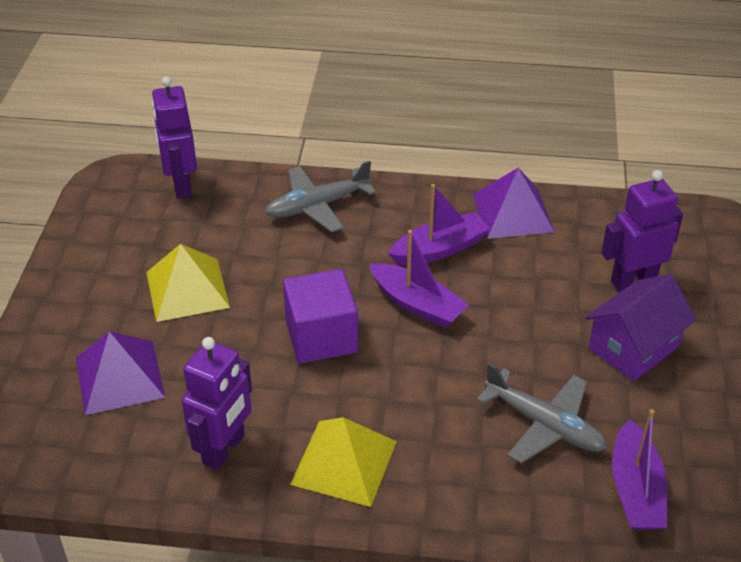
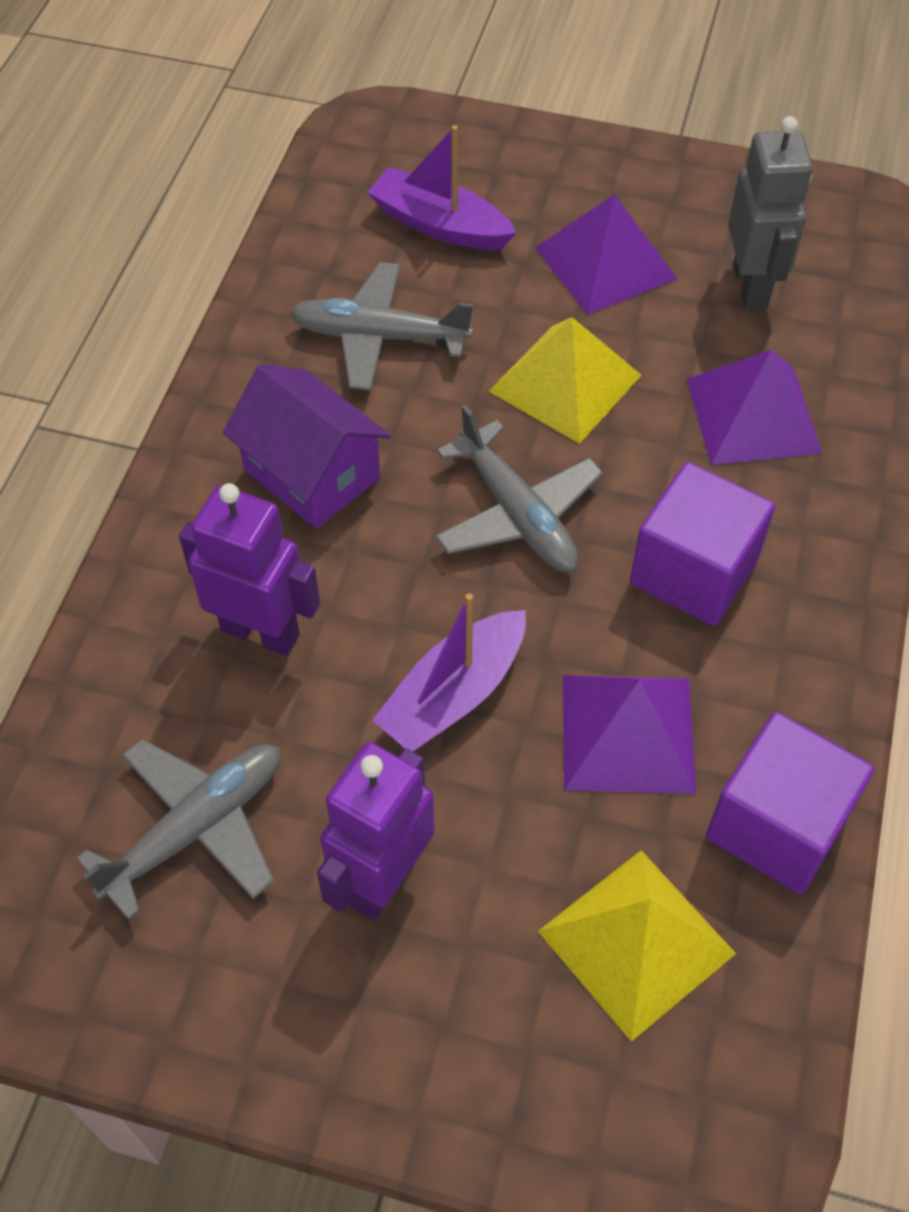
grey plane: [265,161,376,232] [477,363,607,464] = 2 -> [76,739,280,920] [290,262,473,391] [435,405,603,572] = 3
grey robot: none = 0 -> [728,116,813,310] = 1
purple boat: [369,230,469,328] [388,184,490,265] [612,409,668,530] = 3 -> [367,125,517,250] [372,593,526,752] = 2
purple cube: [283,269,358,364] = 1 -> [630,462,775,626] [706,712,875,894] = 2
purple pyramid: [76,331,165,415] [473,168,555,239] = 2 -> [535,195,677,315] [563,675,697,794] [687,350,823,465] = 3
purple robot: [152,76,197,199] [182,337,252,470] [601,170,683,291] = 3 -> [179,483,320,656] [317,742,435,920] = 2

